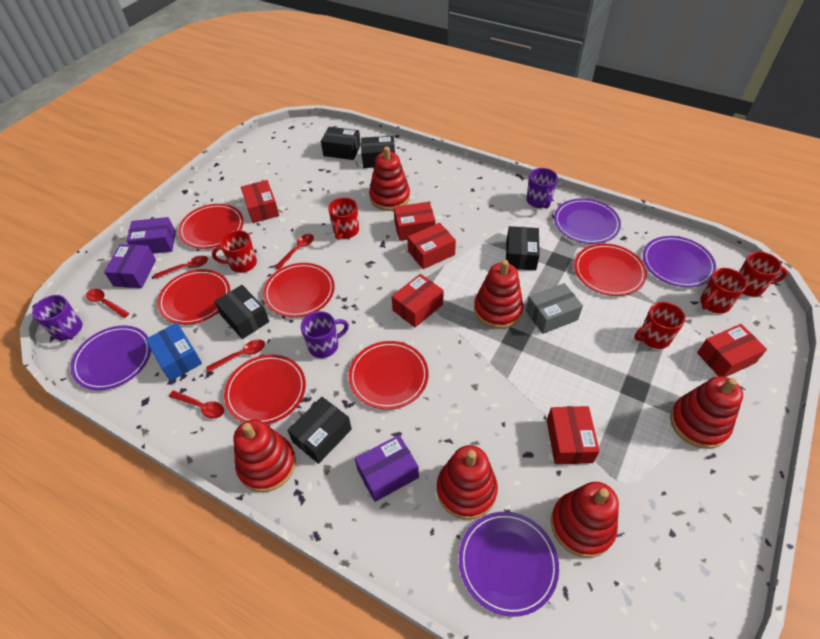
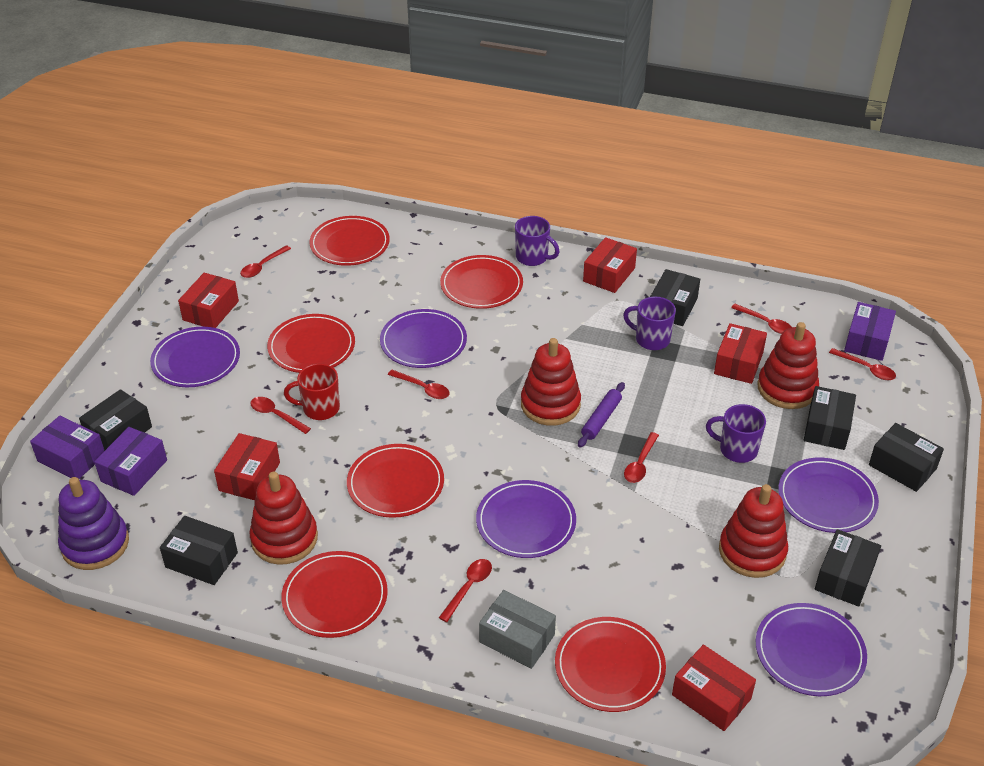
black box: [214,285,269,339] [287,397,352,464] [321,127,361,160] [361,136,395,168] [506,226,540,270] = 5 -> [79,389,152,451] [160,516,238,585] [650,269,700,326] [804,386,856,450] [815,529,881,607] [869,423,944,492] = 6
blue box: [145,323,202,381] = 1 -> none = 0
purple plate: [71,326,151,390] [459,512,559,617] [554,198,621,244] [643,236,716,287] = 4 -> [150,327,240,387] [380,309,467,368] [476,480,576,558] [756,603,867,696] [778,458,879,533] = 5
purple rolling pin: none = 0 -> [578,382,625,447] = 1
purple stacking toy: none = 0 -> [58,477,129,570] = 1
red box: [241,180,279,223] [392,274,444,327] [394,202,435,241] [407,223,456,269] [547,406,600,464] [697,324,767,377] = 6 -> [178,273,239,328] [214,433,280,500] [583,237,637,293] [672,645,756,731] [714,323,767,384] = 5
red mug: [212,230,257,273] [328,197,359,240] [635,302,686,349] [700,268,747,314] [739,251,788,297] = 5 -> [284,363,340,420] = 1
red spoon: [86,289,129,318] [154,256,208,279] [169,390,224,418] [206,339,265,373] [275,234,314,269] = 5 -> [240,245,291,278] [250,397,311,434] [387,370,450,399] [439,559,492,622] [624,432,659,483] [731,304,792,334] [829,348,896,380] = 7
red stacking toy: [234,420,296,492] [369,147,410,211] [437,445,498,520] [474,260,524,329] [551,482,619,558] [670,376,743,449] = 6 -> [250,472,318,565] [521,338,581,426] [719,484,788,578] [757,322,819,409] = 4

